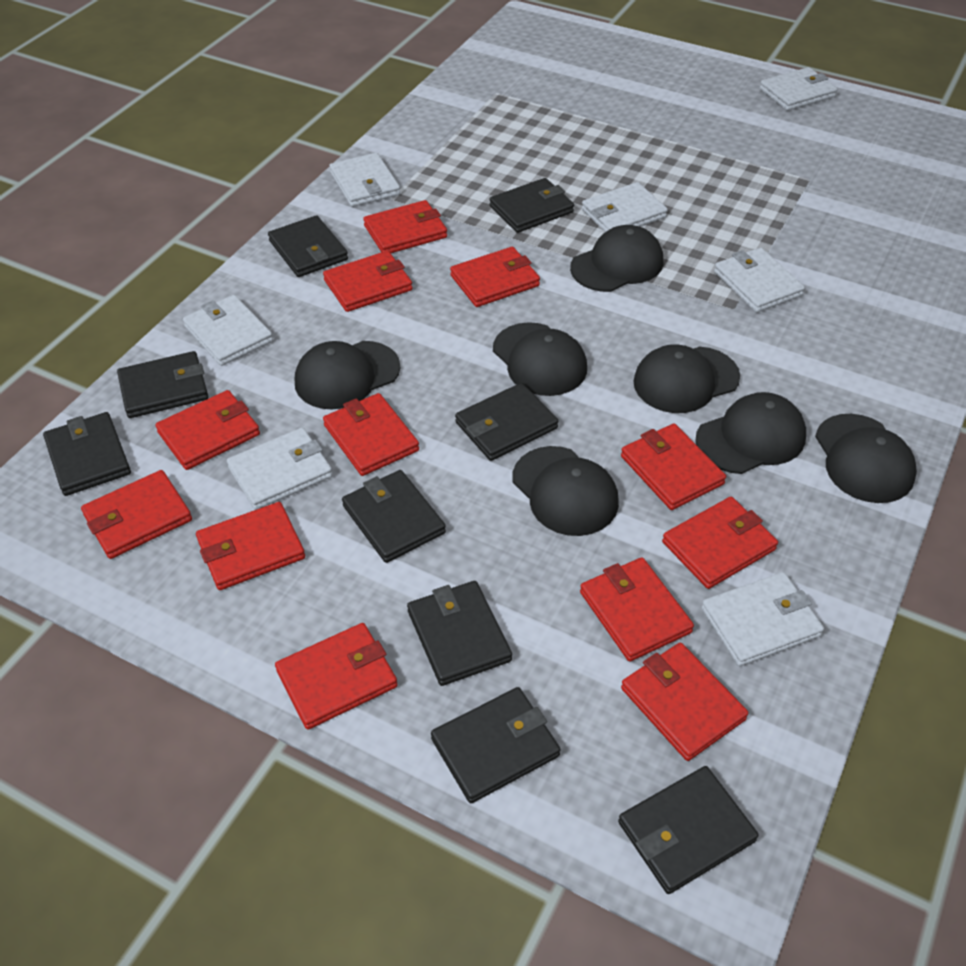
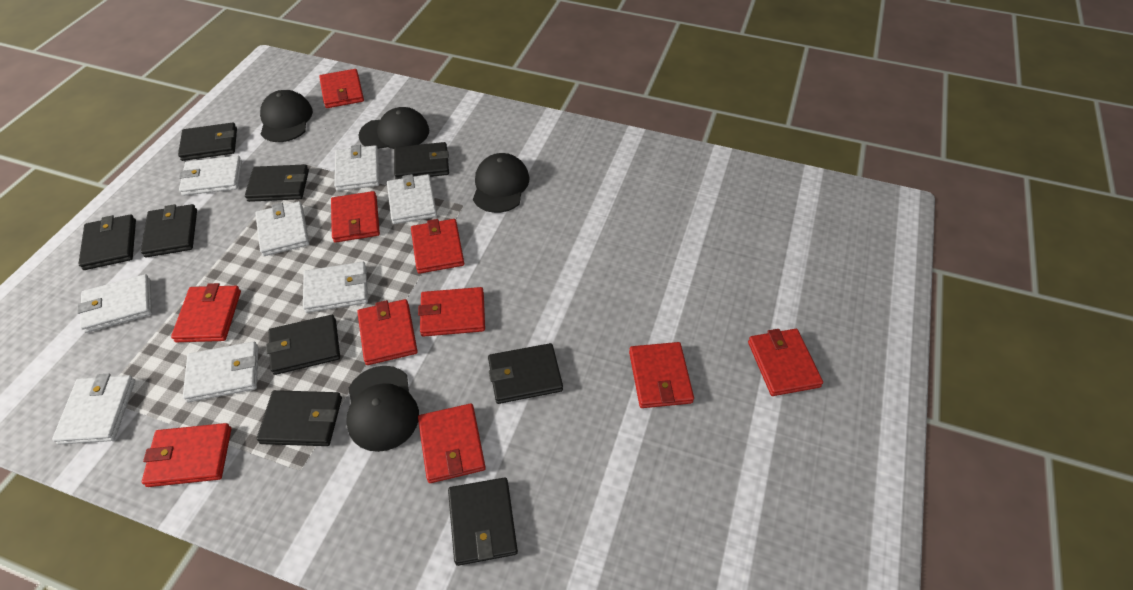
black cap: [295,341,400,410] [493,322,587,396] [512,446,619,536] [570,225,663,292] [633,344,740,413] [695,392,806,474] [815,414,917,503] = 7 -> [260,90,313,142] [346,366,419,452] [358,107,429,149] [473,153,529,213] = 4
red wallet: [81,470,192,559] [155,390,260,470] [196,502,305,590] [275,623,398,730] [323,251,413,312] [323,393,419,476] [363,200,447,253] [450,247,540,307] [580,557,694,662] [621,423,726,510] [621,643,748,761] [662,497,778,589] = 12 -> [142,423,231,487] [171,283,241,342] [319,69,364,108] [331,191,380,243] [357,299,418,365] [411,219,464,274] [418,287,485,337] [418,403,486,483] [629,342,694,408] [748,329,823,396] = 10
white wallet: [183,295,273,366] [227,428,333,510] [329,153,400,207] [582,182,668,232] [701,572,824,666] [714,248,805,312] [760,67,837,111] = 7 -> [52,374,135,445] [77,274,152,333] [179,156,242,196] [183,341,258,402] [255,201,309,256] [303,262,368,313] [334,145,379,191] [387,174,437,224] = 8

